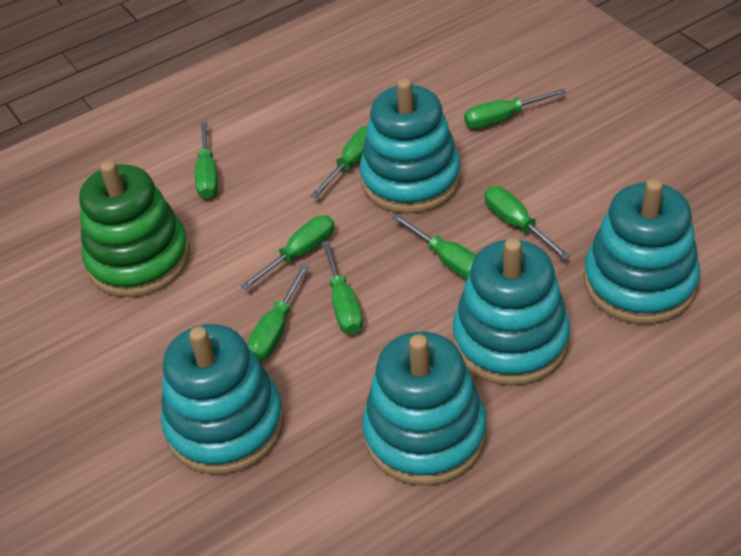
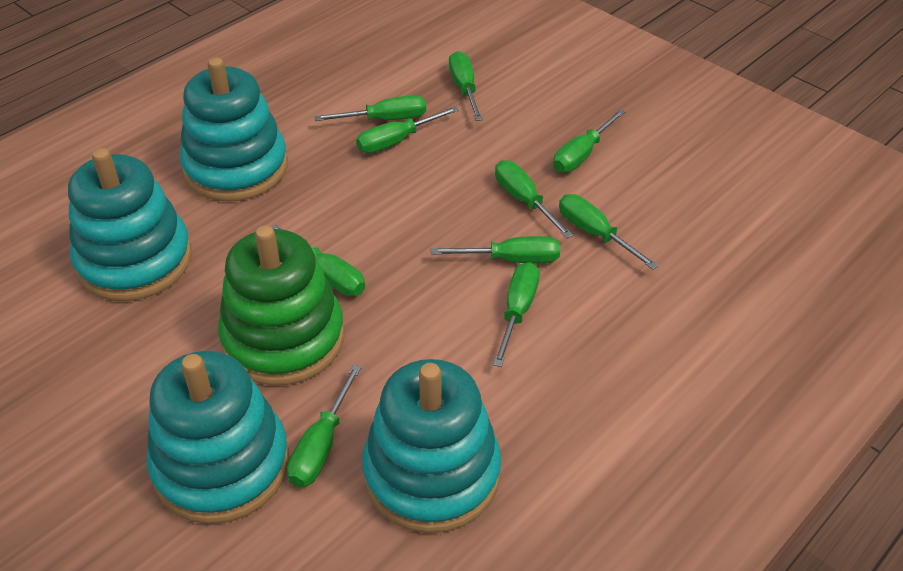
green screwdriver: [195,121,218,199] [240,215,335,290] [247,264,309,361] [310,126,368,199] [322,241,363,334] [392,214,476,280] [464,89,566,129] [484,186,570,260] = 8 -> [271,224,365,296] [287,364,362,487] [314,95,426,121] [356,106,459,153] [431,236,560,263] [449,51,483,121] [493,262,540,367] [495,160,573,238] [553,109,625,173] [559,194,659,269] = 10
turquoise stacking toy: [161,324,284,474] [360,78,461,214] [362,332,487,486] [453,238,570,385] [584,179,700,324] = 5 -> [68,148,192,301] [147,351,289,524] [179,57,288,201] [362,359,501,533] = 4

